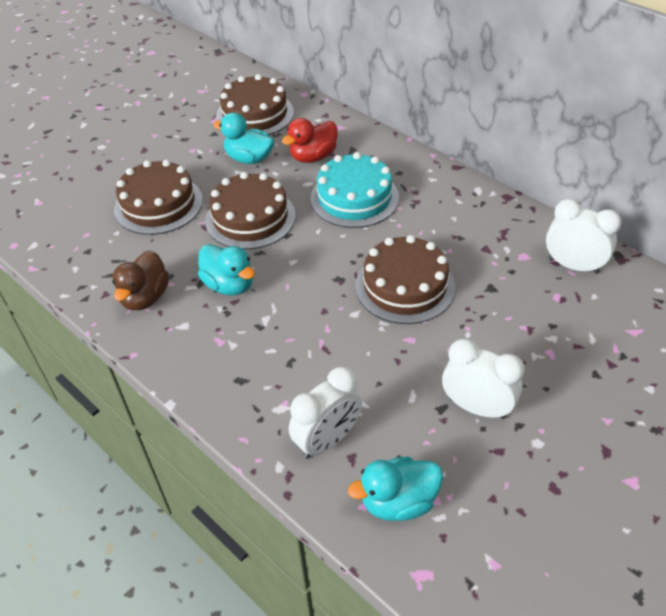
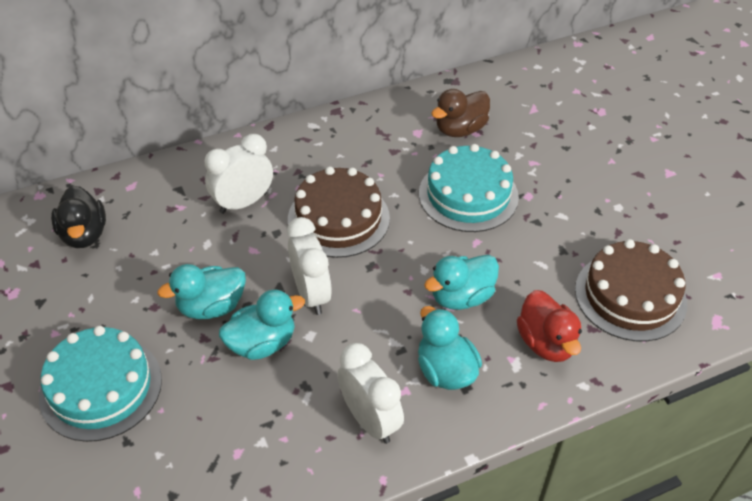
black duck: none = 0 -> [51,186,106,248] = 1
brown cake: [114,160,203,235] [205,172,296,249] [216,74,294,135] [355,235,455,324] = 4 -> [288,167,390,258] [575,239,687,342] = 2
turquoise cake: [311,152,399,228] = 1 -> [39,326,162,442] [419,144,519,232] = 2
turquoise duck: [198,244,255,296] [213,112,275,164] [348,457,443,521] = 3 -> [157,264,246,319] [219,289,305,360] [418,306,482,390] [424,255,499,310] = 4

